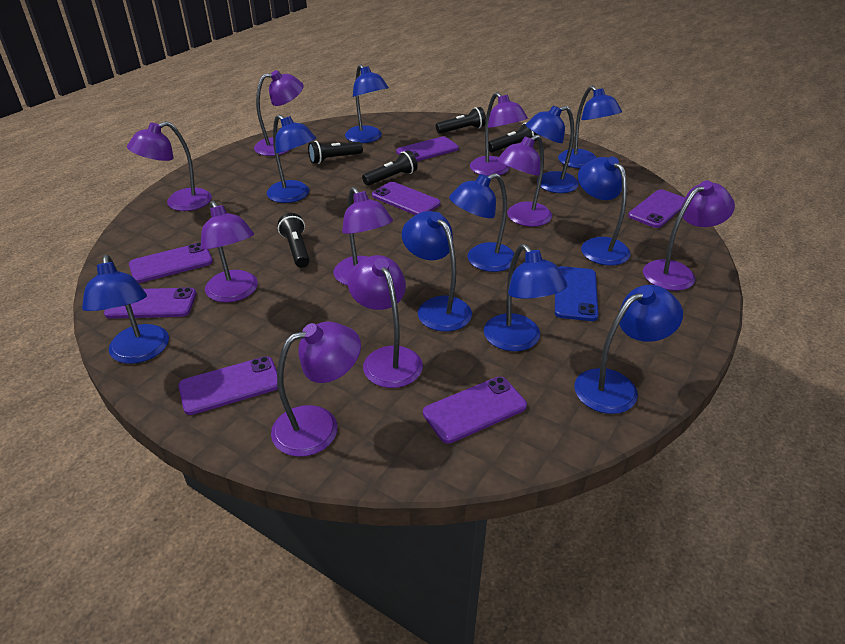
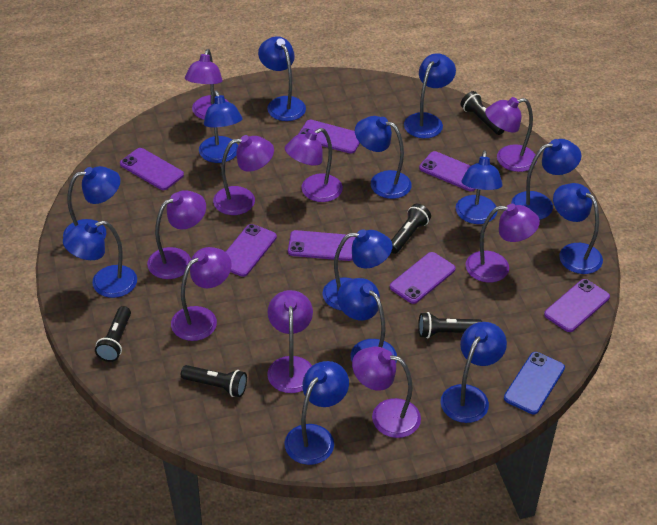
blue lamp: [82,255,169,364] [267,115,316,203] [345,64,389,143] [402,211,472,331] [449,173,514,272] [484,244,568,351] [526,106,579,193] [558,86,622,168] [574,285,683,414] [578,156,630,266] = 10 -> [63,166,121,239] [63,221,137,298] [199,90,243,163] [258,36,306,121] [284,361,349,465] [322,229,392,311] [337,278,397,362] [355,116,412,199] [404,53,456,138] [440,322,507,423] [455,150,503,224] [511,139,581,220] [553,183,603,274] = 13

